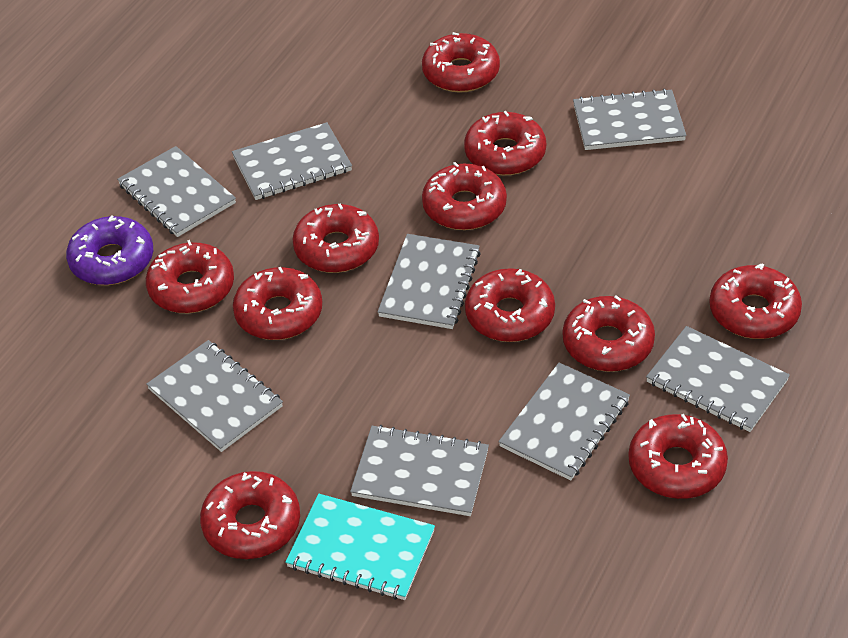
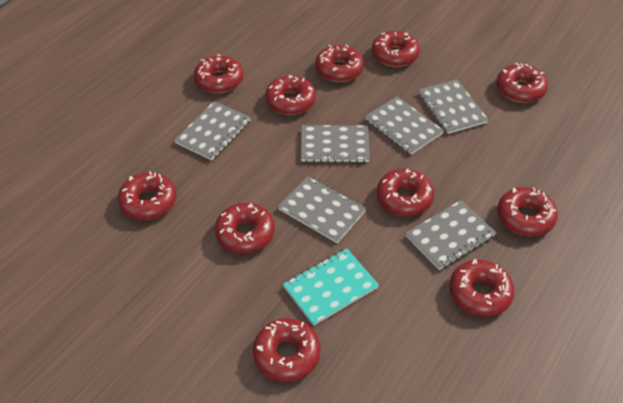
grey notebook: [117,146,236,237] [146,340,283,452] [232,122,352,200] [350,425,489,516] [377,234,481,329] [498,363,630,481] [573,89,687,150] [646,326,790,432] = 8 -> [174,101,251,160] [278,176,366,243] [301,125,370,163] [365,96,444,155] [406,200,496,270] [419,79,489,134] = 6
purple donut: [66,215,153,285] = 1 -> none = 0

